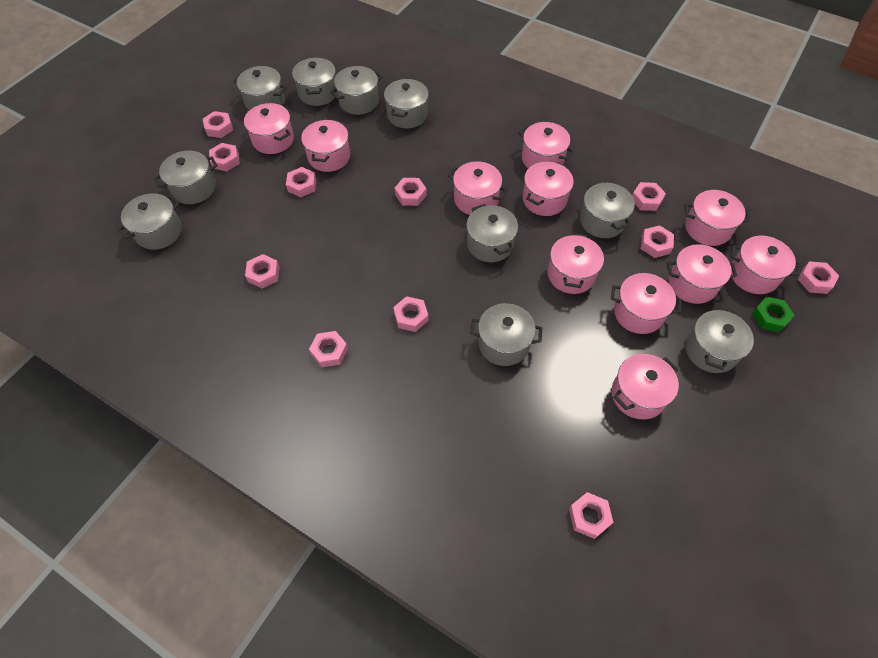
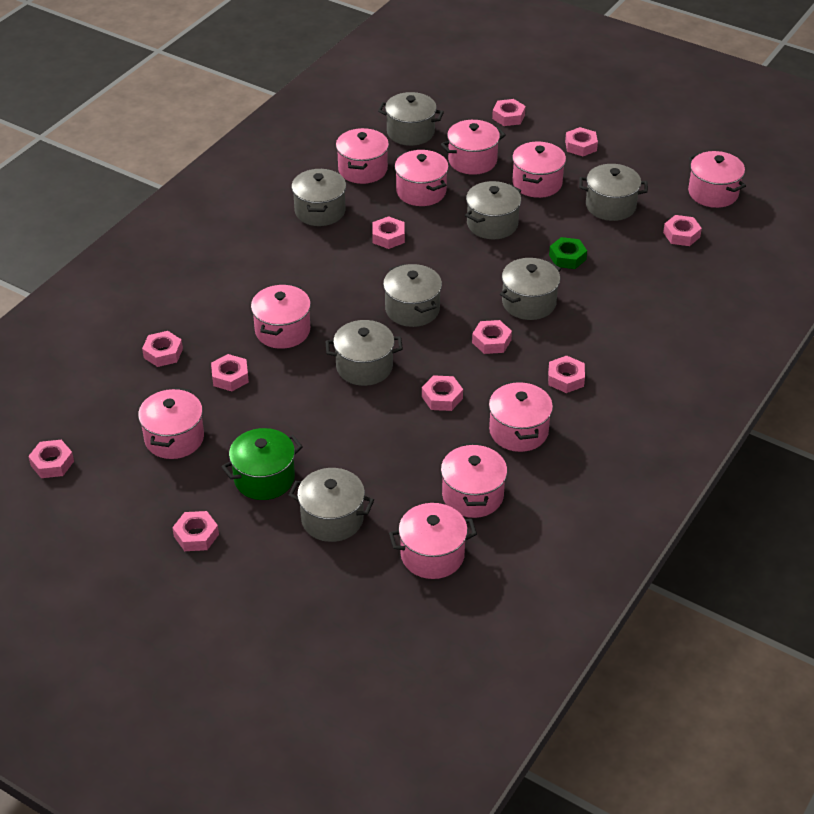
green pot: none = 0 -> [221,428,303,500] = 1
grey pot: [118,193,182,250] [154,151,217,204] [233,66,287,110] [292,58,337,106] [330,66,383,115] [384,79,429,128] [466,204,518,262] [470,303,542,366] [580,181,635,238] [685,307,754,373] = 10 -> [289,468,374,542] [292,169,346,226] [326,320,403,386] [378,92,444,146] [383,264,442,327] [465,181,522,239] [500,258,561,320] [579,164,648,221] = 8
pink pot: [244,103,294,154] [301,119,350,172] [448,161,508,215] [519,122,574,169] [523,162,574,216] [547,233,604,294] [611,273,682,334] [611,354,679,419] [667,244,737,304] [684,190,751,246] [730,236,800,294] = 11 -> [138,388,204,459] [251,284,311,349] [336,128,389,184] [389,503,477,579] [395,150,449,206] [441,120,506,175] [441,443,507,518] [489,381,553,452] [512,142,566,198] [688,151,746,208] = 10

